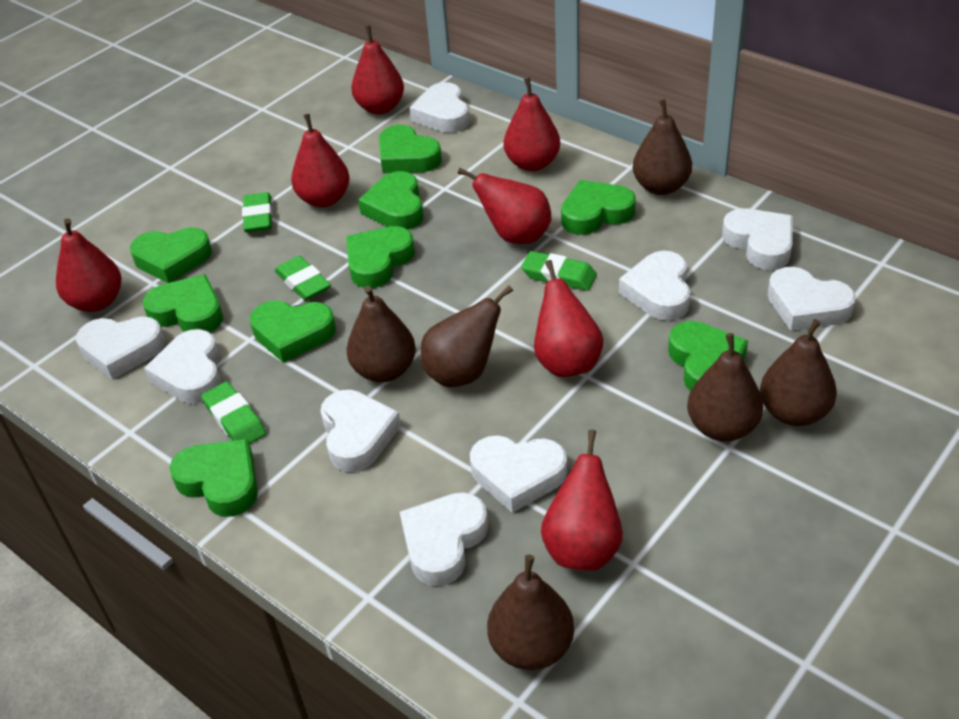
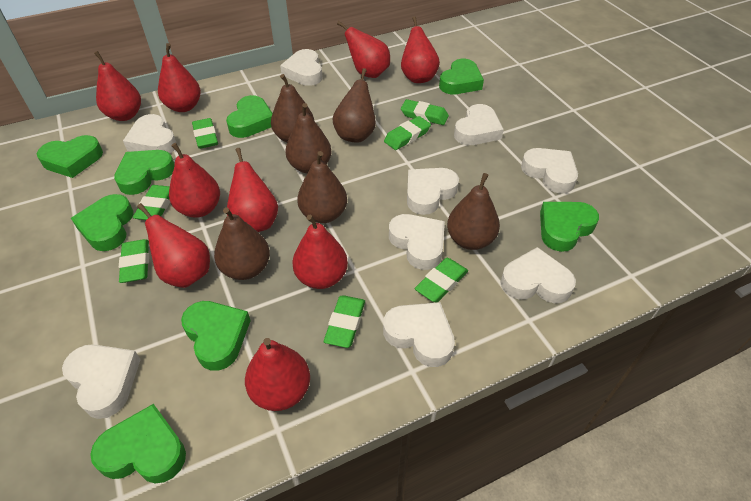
green eraser: [201,382,266,444] [242,192,272,233] [275,256,331,301] [521,251,597,291] = 4 -> [119,239,149,283] [133,185,170,220] [192,118,218,149] [324,295,365,348] [384,116,431,150] [401,99,449,125] [415,258,468,302] = 7
green heart: [130,227,212,283] [143,274,223,333] [170,439,258,517] [250,300,336,363] [346,226,415,288] [358,171,424,230] [379,125,442,173] [561,180,636,235] [668,321,748,392] = 9 -> [37,135,103,178] [71,194,133,251] [90,404,186,483] [114,150,175,195] [181,301,251,371] [226,95,273,138] [439,59,484,94] [540,202,599,252] = 8
red pear: [56,218,121,312] [291,114,350,207] [351,25,404,114] [458,168,551,244] [504,78,560,171] [534,260,604,377] [541,430,623,571] = 7 -> [94,51,141,121] [137,203,210,288] [158,43,201,112] [169,143,220,218] [227,148,278,232] [245,338,310,411] [292,214,348,289] [337,21,390,78] [401,17,440,83] = 9

